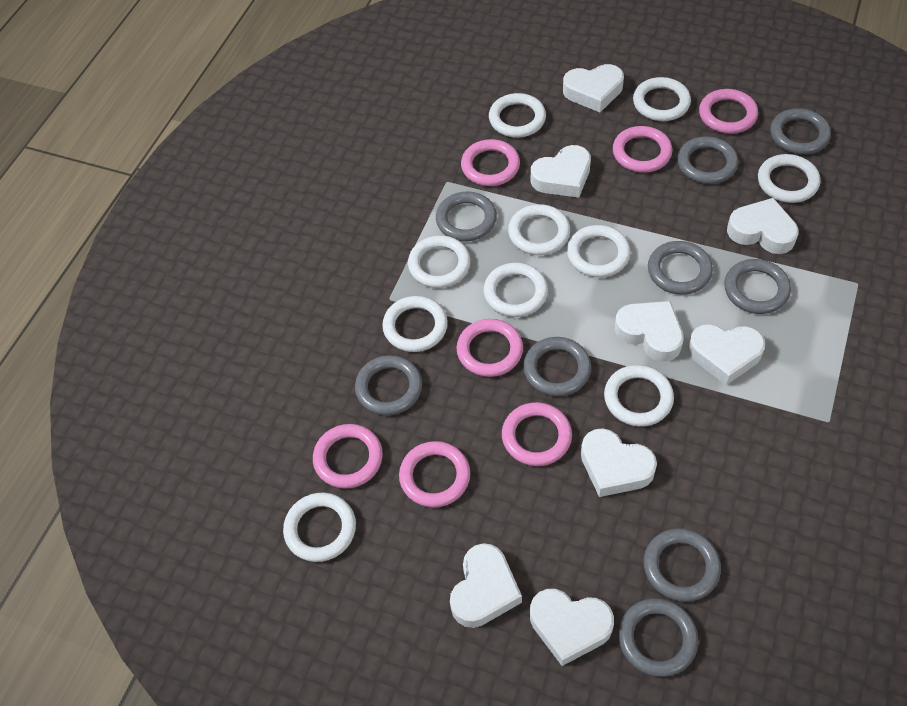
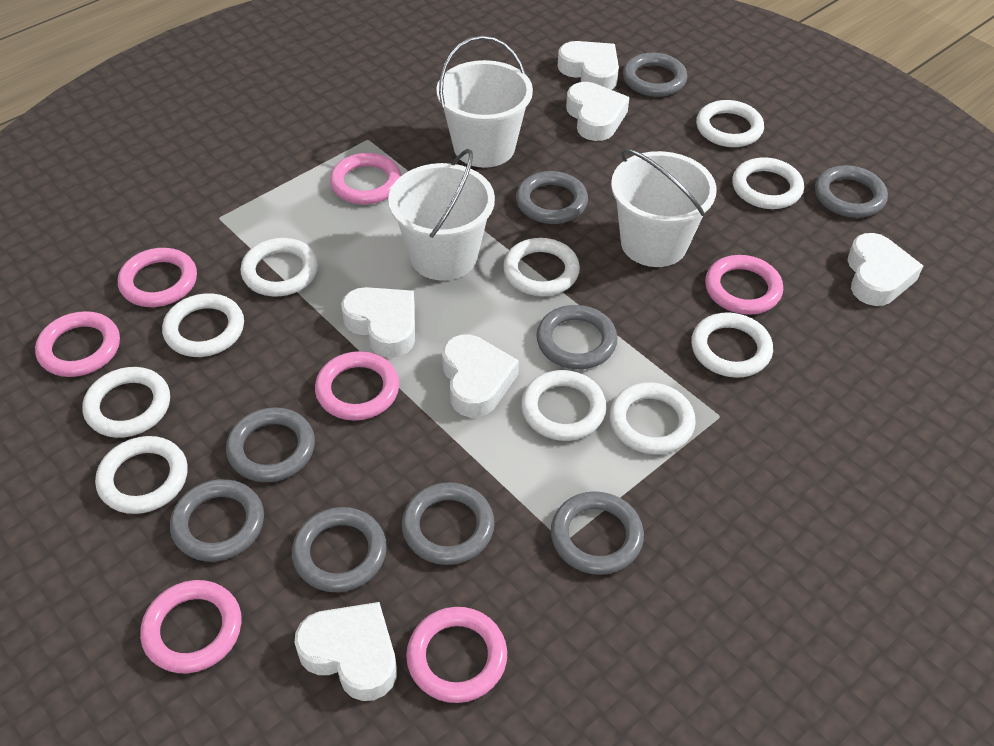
white bucket: none = 0 -> [388,149,495,281] [436,36,533,168] [611,149,717,267] = 3
white heart: [450,543,522,628] [530,589,614,666] [531,145,591,198] [563,64,624,112] [581,428,657,497] [615,301,684,362] [688,324,765,385] [727,198,799,254] = 8 -> [295,602,397,701] [341,287,415,358] [442,335,519,417] [558,41,619,90] [566,82,630,141] [847,233,923,306] = 6

